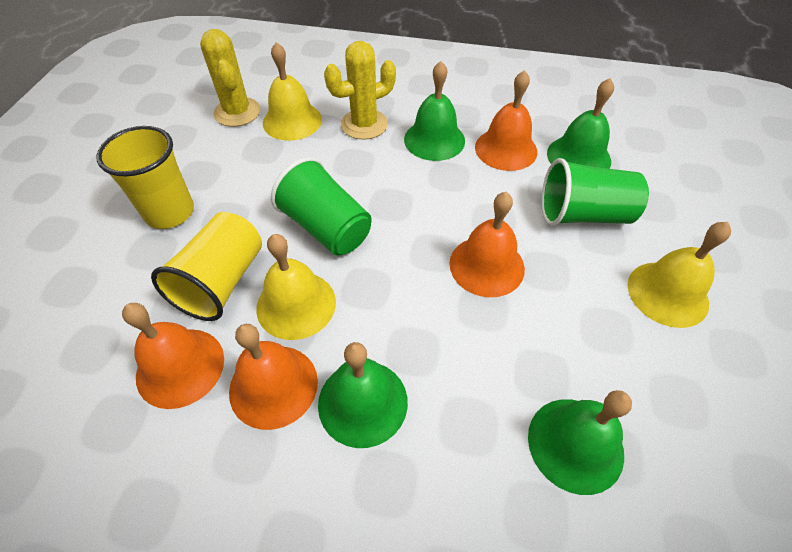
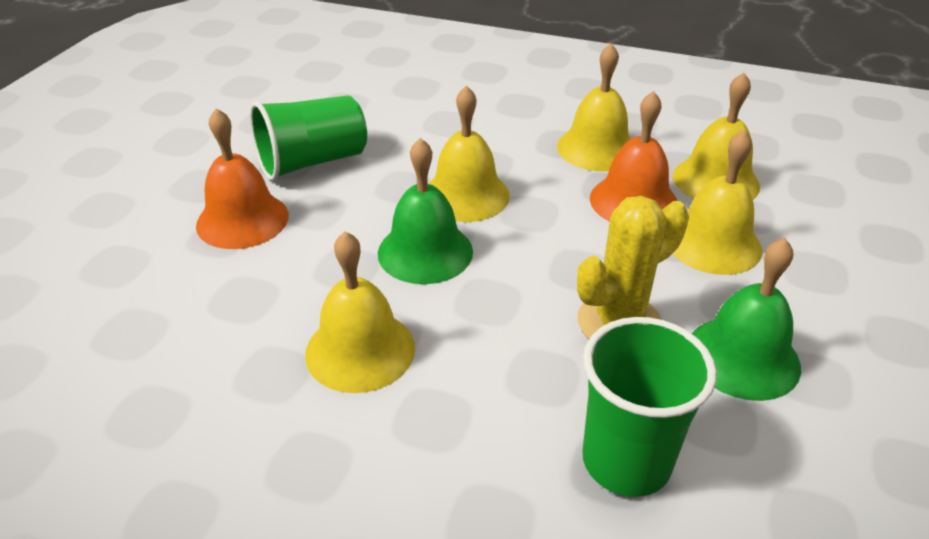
green bell: [318,342,408,448] [404,61,465,161] [528,390,632,495] [547,78,614,169] = 4 -> [378,138,473,284] [692,238,801,401] = 2
orange bell: [122,303,224,409] [229,324,318,430] [449,192,525,297] [475,70,537,171] = 4 -> [196,108,289,249] [590,91,677,222] = 2
yellow bell: [256,234,336,340] [263,42,322,141] [628,222,731,328] = 3 -> [305,231,415,393] [429,85,510,222] [557,43,631,171] [673,73,760,199] [673,130,762,275] = 5
yellow cactus: [200,29,261,127] [324,41,396,140] = 2 -> [577,196,689,339] = 1
yellow cup: [96,126,194,229] [151,212,262,321] = 2 -> none = 0

